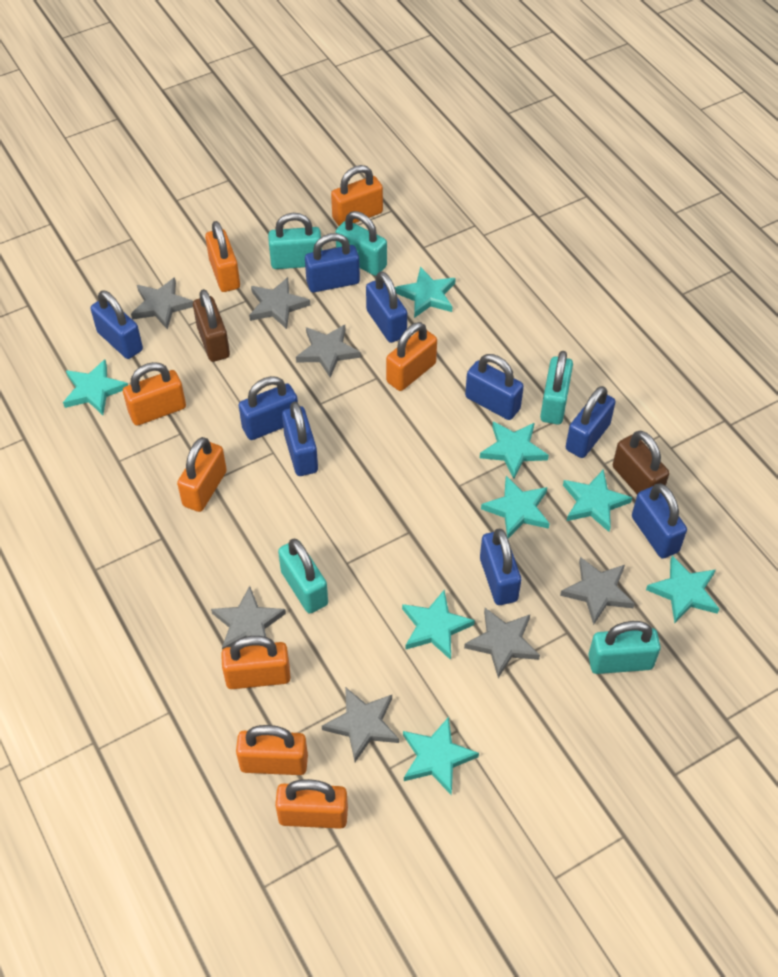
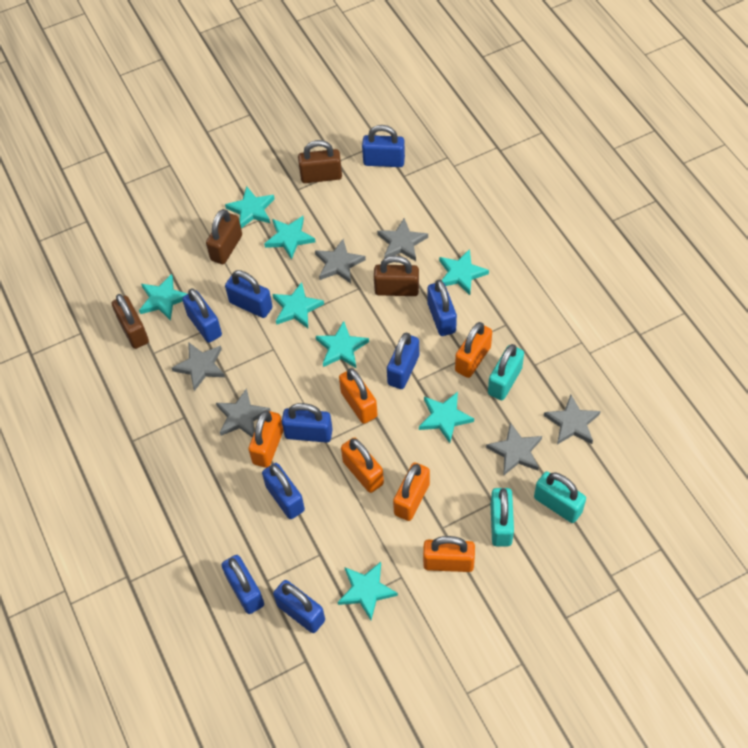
brown padlock: [193,289,230,362] [613,431,669,494] = 2 -> [112,294,149,349] [206,209,242,264] [298,140,342,183] [374,256,419,296] = 4
grey star: [131,277,193,330] [211,586,286,650] [249,277,310,329] [296,325,361,378] [322,687,399,762] [464,608,540,678] [560,557,635,625] = 7 -> [172,343,225,391] [216,388,270,437] [315,239,366,283] [377,218,428,261] [486,423,542,476] [544,394,601,445] = 6
orange padlock: [123,362,186,426] [177,437,227,512] [205,221,240,292] [221,636,290,689] [236,725,308,775] [275,779,348,829] [331,165,383,226] [386,322,437,391] = 8 -> [248,410,283,468] [339,368,378,424] [341,437,384,493] [393,462,430,521] [423,536,475,572] [455,322,492,378] = 6
turquoise padlock: [268,213,322,269] [278,539,328,613] [335,211,387,276] [540,351,573,424] [588,621,661,674] = 5 -> [488,344,524,400] [490,488,514,546] [534,471,586,523] = 3

